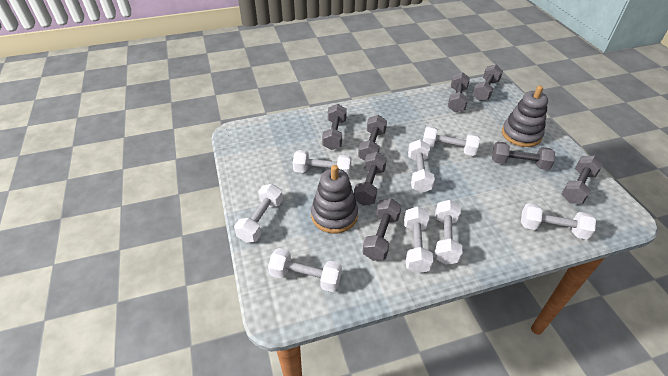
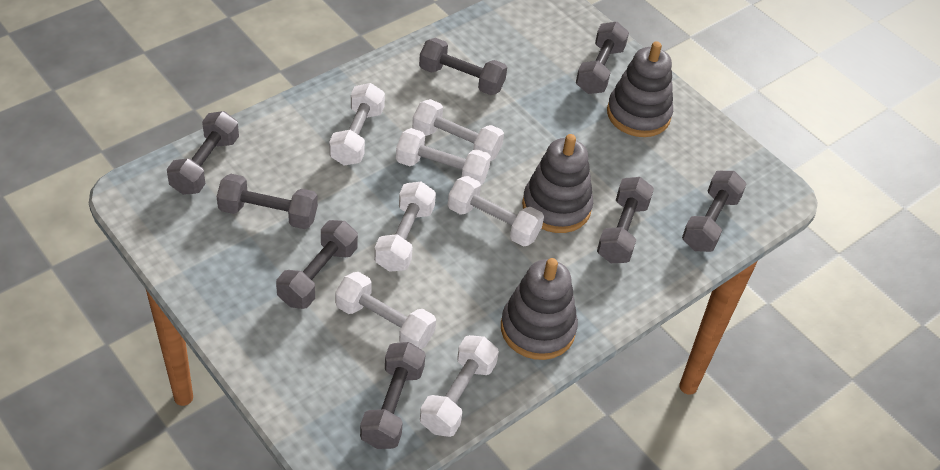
grey stacking toy: [311,165,358,234] [502,85,548,147] = 2 -> [501,258,578,360] [522,134,593,233] [607,41,673,137] = 3
white dumbbell: [234,184,283,243] [268,248,342,292] [293,150,351,177] [404,207,433,273] [408,140,435,193] [423,126,480,156] [435,200,462,265] [521,203,596,239] = 8 -> [329,83,385,166] [335,272,436,349] [374,182,436,272] [396,128,491,185] [412,99,504,161] [420,335,499,437] [448,176,544,247] = 7

